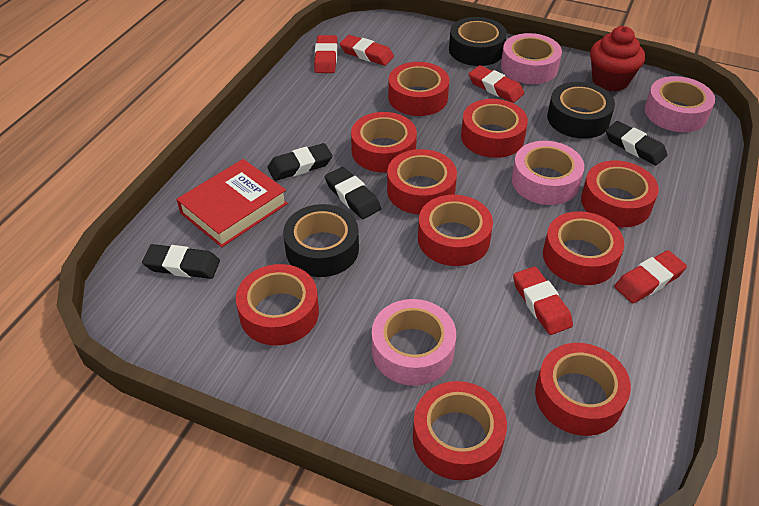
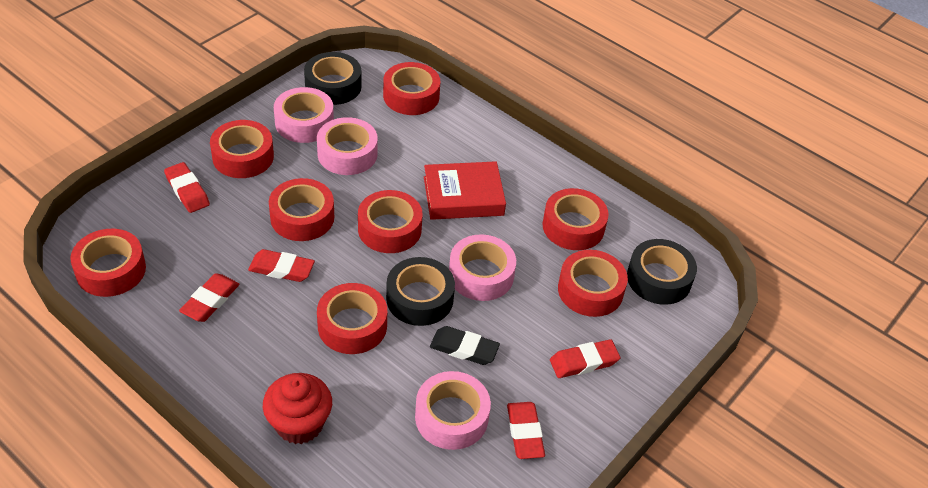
black eraser: [142,244,220,279] [268,143,333,181] [325,167,381,219] [606,121,667,165] = 4 -> [430,326,500,365] = 1
red tape: [236,264,319,346] [351,112,417,172] [387,149,457,215] [388,62,449,116] [413,381,507,480] [418,195,493,266] [461,99,528,158] [535,343,631,436] [543,211,624,285] [581,161,659,227] = 10 -> [70,229,146,297] [210,120,274,178] [269,178,334,241] [317,283,387,354] [358,190,422,253] [383,62,440,115] [542,188,609,250] [558,250,628,317] = 8

